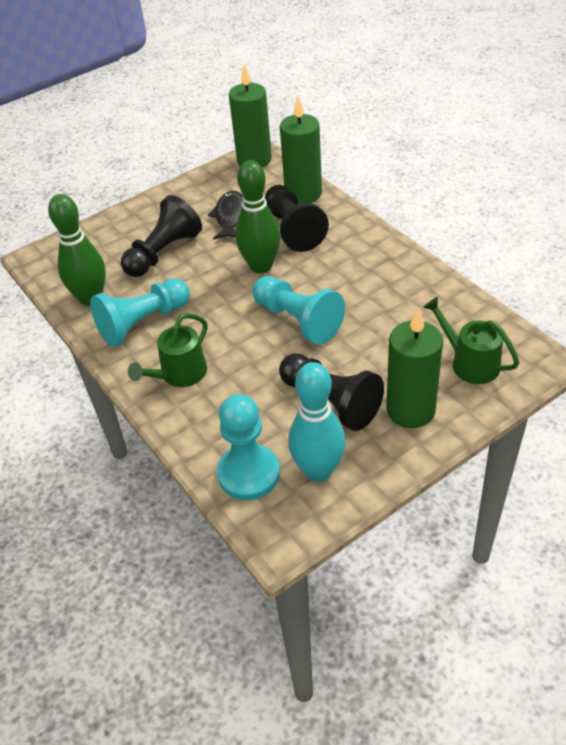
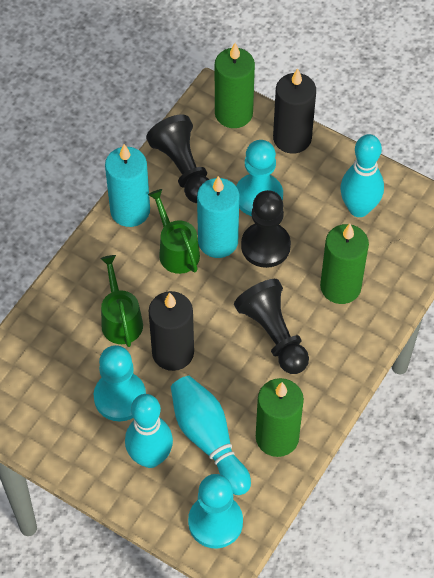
black candle: none = 0 -> [149,291,194,371] [273,68,316,154] = 2
black fish: [208,191,243,240] = 1 -> none = 0
green bowling pin: [48,194,106,306] [236,160,280,274] = 2 -> none = 0
turquoise bowling pin: [288,362,346,482] = 1 -> [125,394,173,468] [171,376,251,495] [340,134,384,217] = 3
turquoise candle: none = 0 -> [105,144,150,227] [197,176,239,258] = 2

